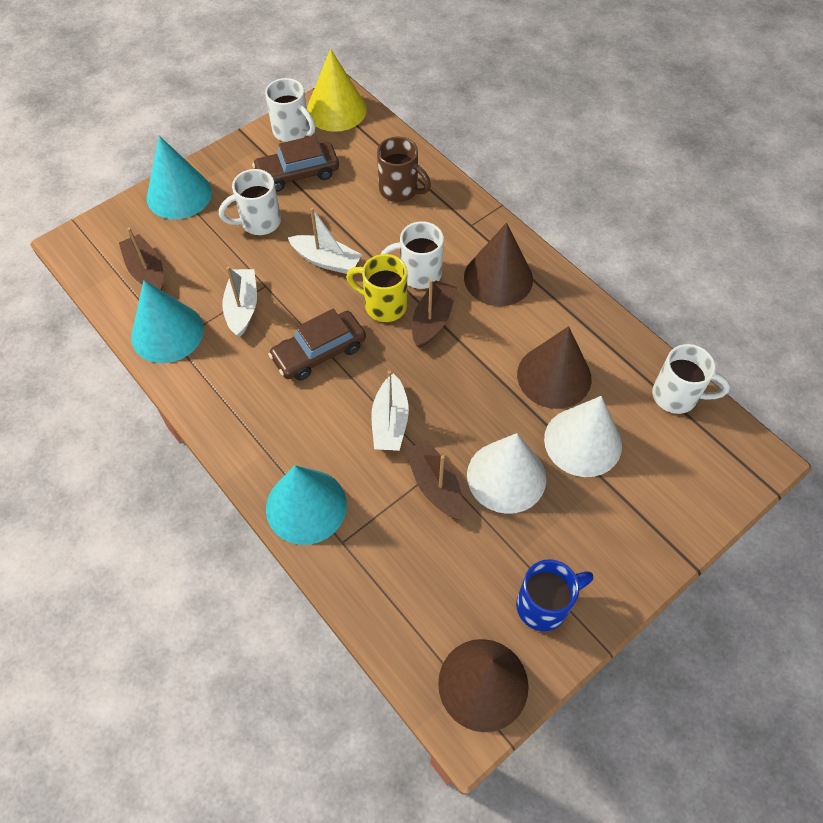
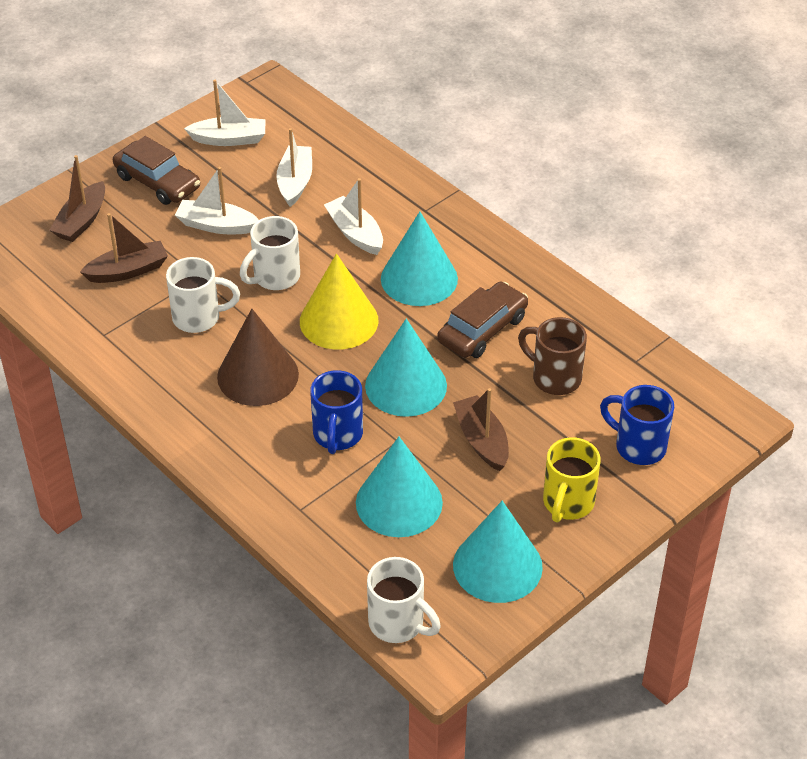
blue mug: [516,559,593,631] = 1 -> [310,370,363,454] [600,385,674,465] = 2
brown cone: [438,639,529,732] [464,223,533,306] [517,326,591,409] = 3 -> [217,309,299,406] = 1
turquoise cone: [131,280,204,363] [147,136,212,219] [266,465,347,545] = 3 -> [356,437,443,537] [365,319,447,417] [381,212,458,306] [453,501,543,603] = 4
white boat: [222,267,257,337] [288,208,362,274] [371,371,409,451] = 3 -> [175,167,259,234] [184,80,266,146] [276,128,312,207] [324,178,383,255] = 4
white cone: [467,433,546,514] [544,396,622,477] = 2 -> none = 0
white mug: [219,169,281,235] [265,78,315,142] [381,221,444,289] [652,344,730,414] = 4 -> [166,257,240,333] [240,216,300,290] [367,557,441,643] = 3

